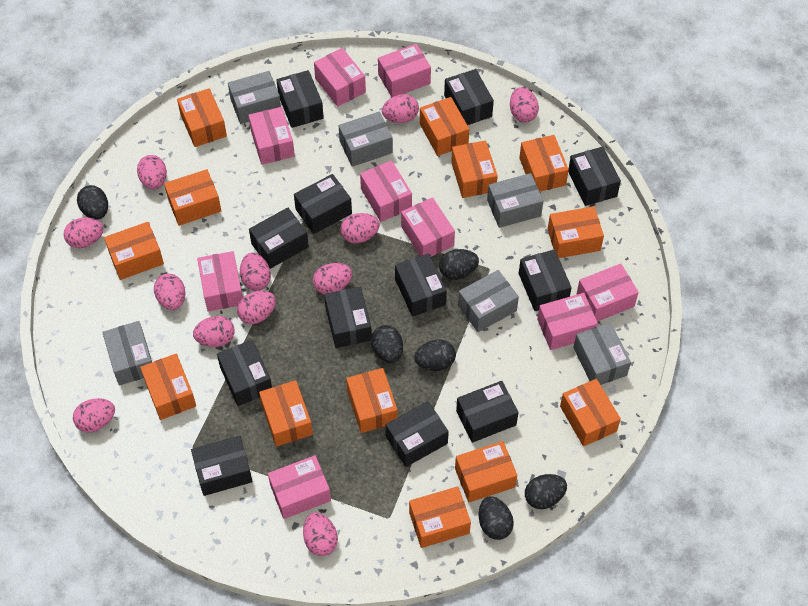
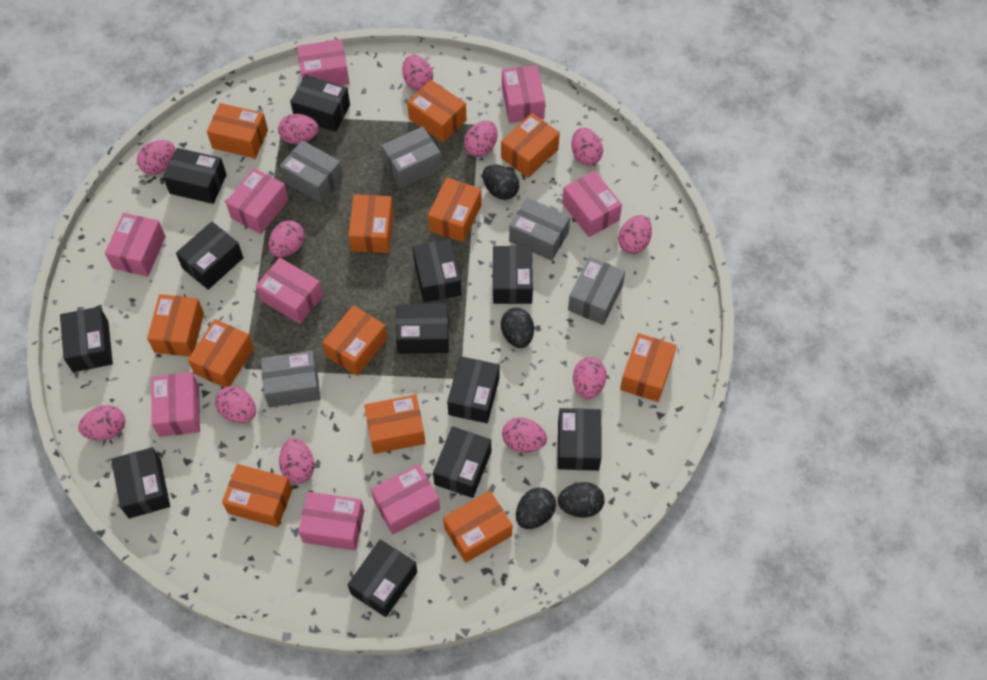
black egg: [77,185,108,220] [371,325,403,363] [414,339,456,371] [439,249,479,280] [479,496,514,540] [525,474,567,509] = 6 -> [483,164,519,200] [501,308,534,348] [516,488,556,529] [558,482,605,518] = 4
grey box: [102,321,152,385] [228,71,281,124] [339,112,393,167] [458,270,519,332] [487,173,543,228] [573,322,631,385] = 6 -> [261,351,320,407] [280,140,343,203] [381,126,442,188] [509,198,570,261] [568,257,625,325] = 5
orange box: [104,222,164,280] [140,354,196,420] [164,169,221,226] [177,88,227,147] [259,380,313,447] [346,368,398,433] [409,486,471,548] [420,97,469,156] [451,140,498,198] [455,441,517,502] [519,135,569,192] [548,206,604,258] [560,379,621,446] = 13 -> [147,294,204,357] [188,319,254,388] [207,103,268,158] [222,464,292,527] [322,305,387,376] [348,195,393,253] [364,394,425,454] [407,80,466,143] [428,177,482,242] [443,491,512,563] [501,113,560,178] [620,333,677,402] = 12

